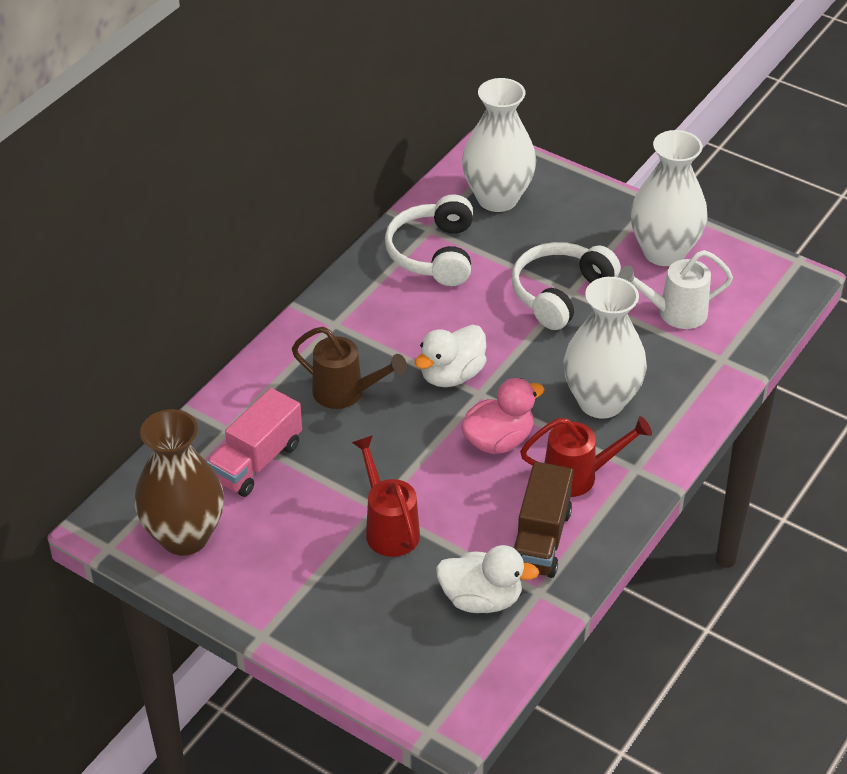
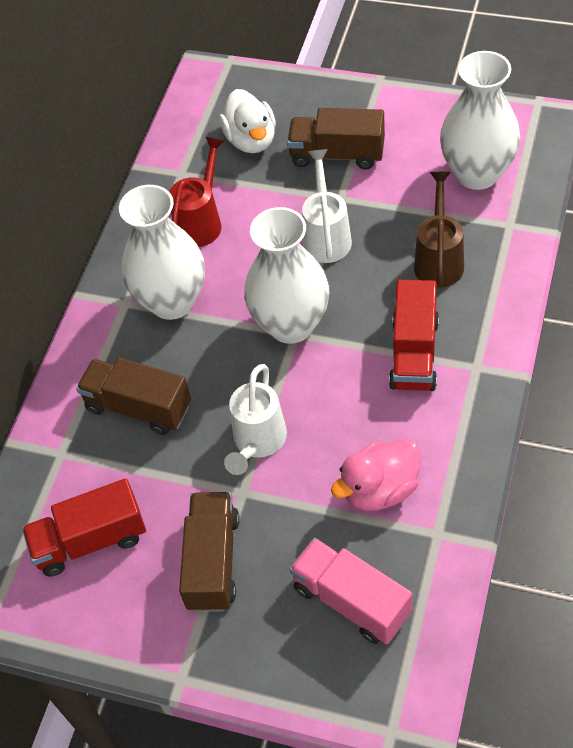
brown truck: [514,462,573,578] = 1 -> [76,358,191,435] [179,492,240,612] [287,108,385,170] = 3
brown vase: [134,409,224,555] = 1 -> none = 0
red truck: none = 0 -> [22,478,146,577] [389,280,439,391] = 2
red watering can: [351,435,420,557] [520,416,652,497] = 2 -> [169,136,225,247] = 1
white duck: [415,325,487,387] [436,545,539,613] = 2 -> [220,89,276,153] = 1
white headphones: [385,194,473,286] [512,242,621,330] = 2 -> none = 0
white watering can: [618,250,733,329] = 1 -> [224,364,287,475] [302,149,352,263] = 2

